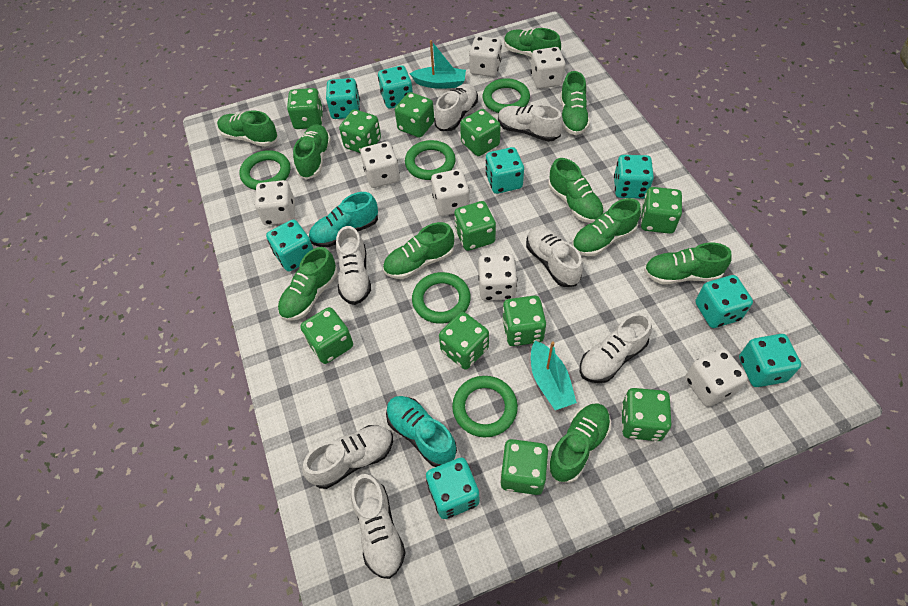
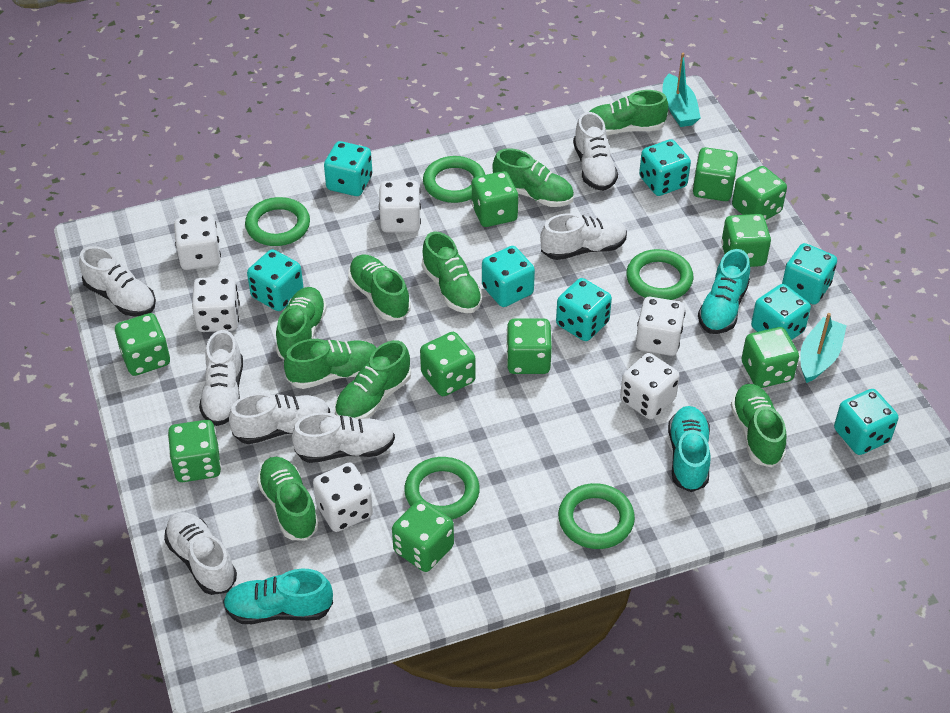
green dice: [287,88,323,129] [300,307,353,364] [339,109,381,153] [395,92,434,138] [439,312,489,370] [454,201,496,251] [460,109,501,156] [500,439,548,495] [502,296,546,346] [621,388,671,441] [641,187,682,234] = 11 -> [115,313,170,376] [168,420,221,482] [392,500,454,572] [420,332,476,396] [471,171,518,227] [506,319,552,374] [693,147,738,201] [721,214,771,267] [732,166,787,220] [742,327,799,388] = 10
green shoe: [217,111,278,147] [278,247,338,321] [293,124,331,180] [383,222,454,279] [504,28,561,57] [547,403,611,483] [548,158,604,223] [560,71,590,135] [572,198,641,256] [644,242,731,284] = 10 -> [257,457,319,540] [276,287,327,359] [284,339,376,389] [335,340,411,419] [348,254,411,321] [422,232,483,313] [493,148,574,207] [589,90,668,135] [731,384,787,468] = 9
turquoise shoe: [309,192,378,247] [386,396,457,467] = 2 -> [223,569,333,624] [668,406,711,492] [698,249,750,334] = 3
white dice: [255,180,295,225] [361,142,400,188] [431,169,470,216] [469,36,502,77] [478,254,517,301] [530,47,566,89] [685,348,748,407] = 7 -> [174,214,221,270] [192,277,240,332] [313,462,373,532] [379,181,421,233] [620,353,680,419] [636,297,685,356] = 6

